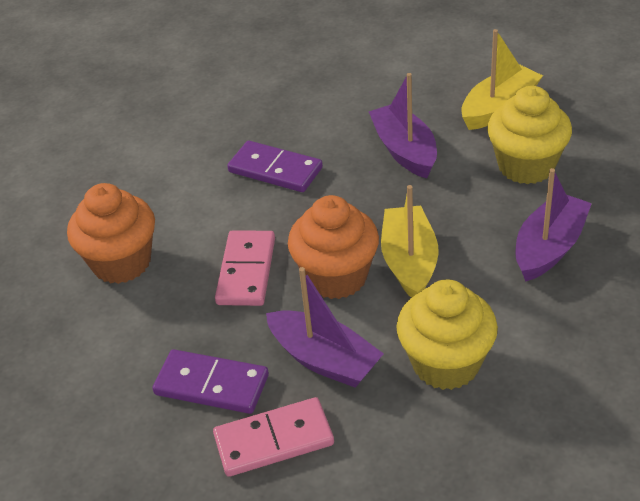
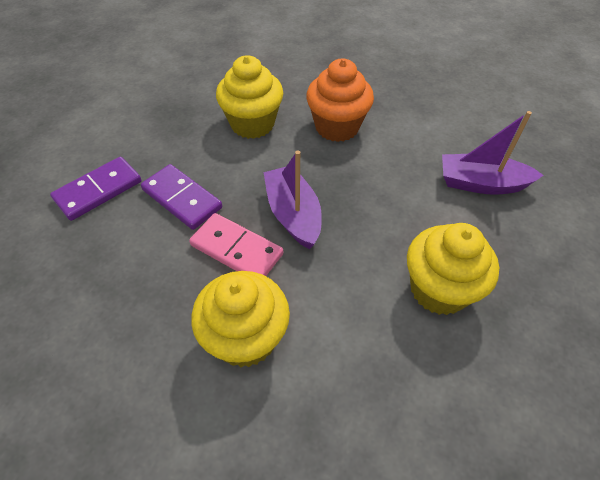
orange cupcake: [67,183,155,284] [288,195,379,299] = 2 -> [306,59,374,142] = 1
pink domino: [213,397,334,477] [215,230,275,306] = 2 -> [189,213,283,276] = 1
purple boat: [266,267,384,388] [369,73,437,178] [515,168,592,282] = 3 -> [263,151,322,249] [442,111,543,195] = 2
yellow boat: [381,185,438,298] [461,29,543,130] = 2 -> none = 0
yellow cupcake: [396,279,498,390] [487,86,572,184] = 2 -> [191,271,290,367] [216,55,283,139] [407,223,499,315] = 3

